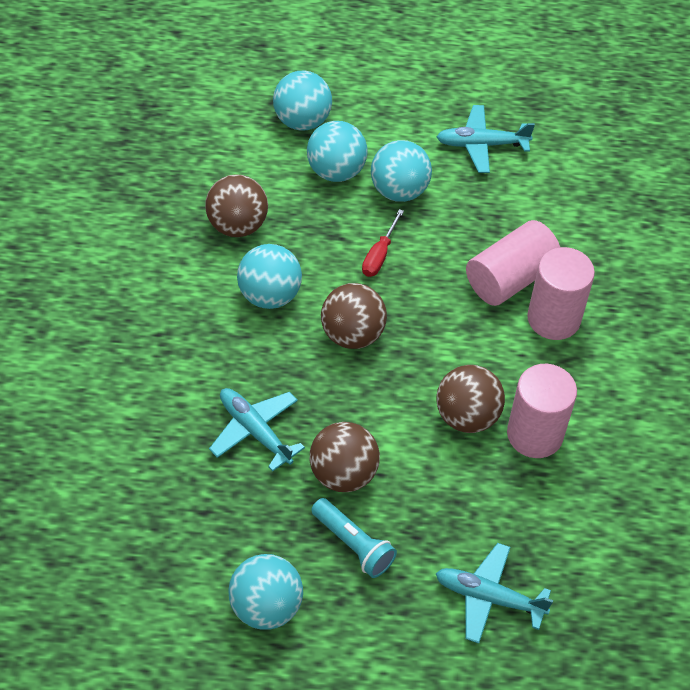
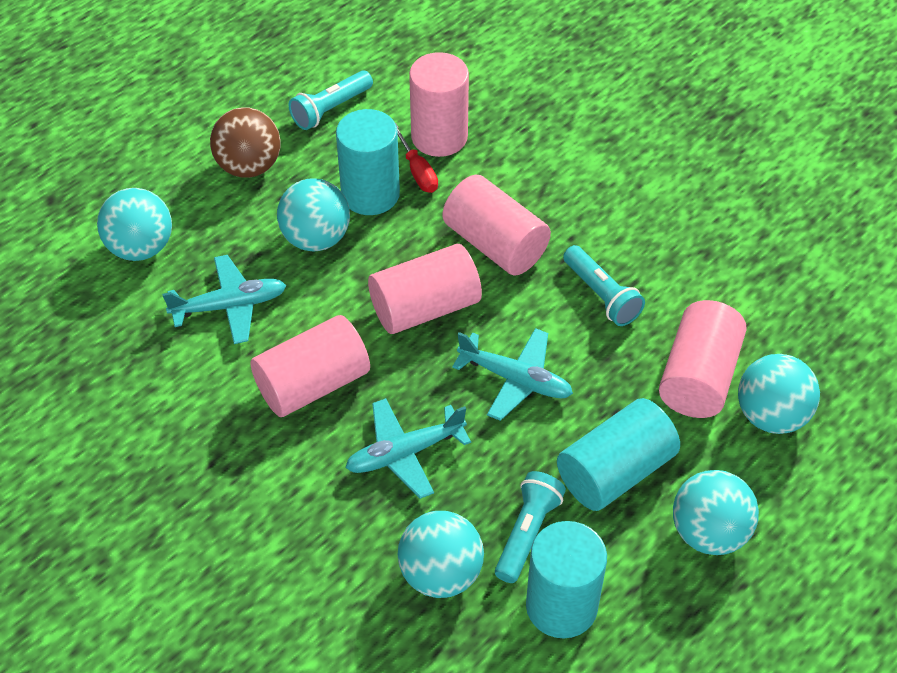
brown ball: [205,174,268,237] [310,422,380,492] [321,283,387,349] [436,365,505,433] = 4 -> [210,107,281,178] = 1
pink cylinder: [466,220,560,306] [507,364,577,458] [527,247,595,340] = 3 -> [251,315,370,417] [368,244,482,334] [409,52,469,157] [443,175,551,275] [659,300,747,418] = 5
turquoise cylinder: none = 0 -> [336,109,400,215] [526,521,607,638] [557,398,680,511] = 3
turquoise flashlight: [311,498,397,578] = 1 -> [288,70,373,130] [495,471,566,583] [563,245,645,326] = 3

